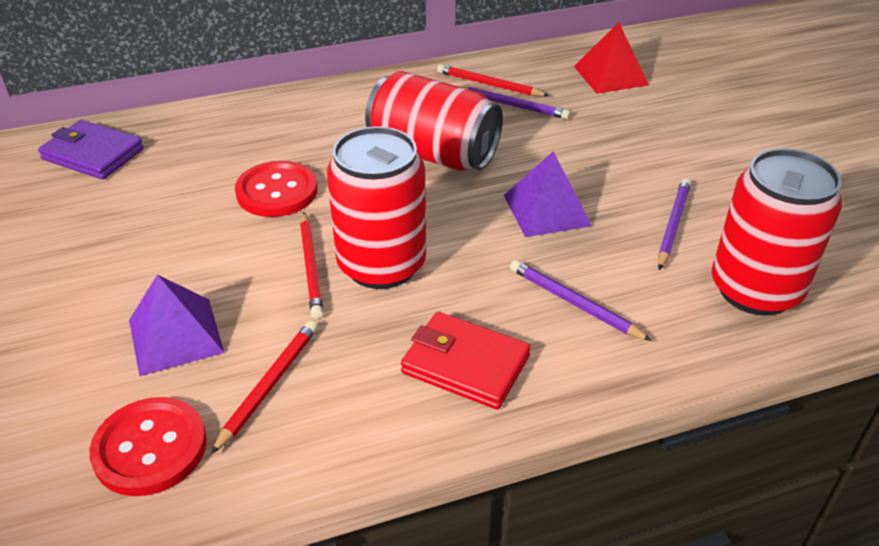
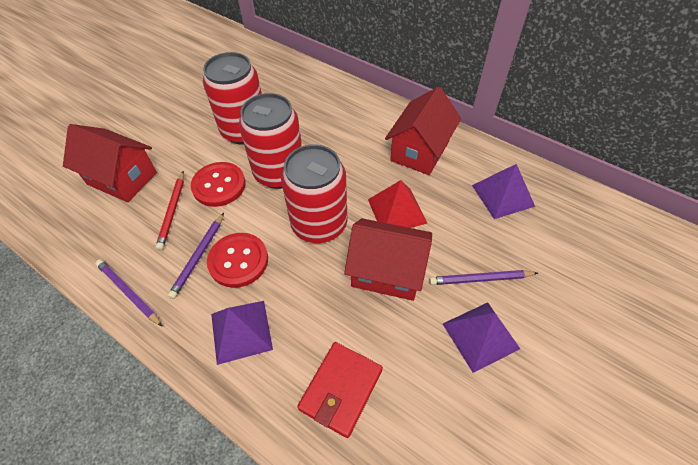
purple pyramid: [129,275,224,376] [504,151,592,237] = 2 -> [211,301,273,365] [443,302,520,373] [472,164,535,219] = 3
purple wallet: [38,120,144,179] = 1 -> none = 0
red house: none = 0 -> [63,124,157,202] [344,218,432,301] [385,87,461,175] = 3
red pencil: [211,321,318,455] [300,212,323,319] [437,64,549,96] = 3 -> [156,171,184,250] = 1

